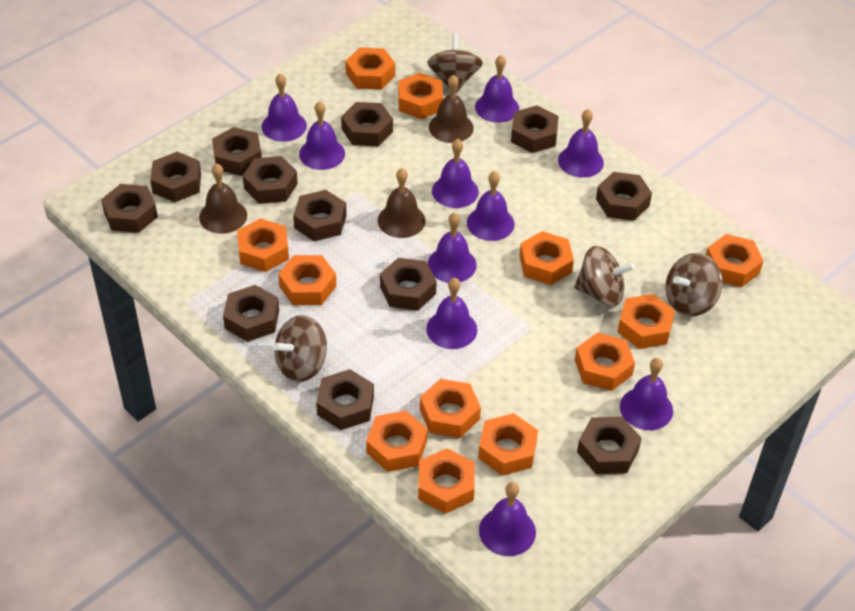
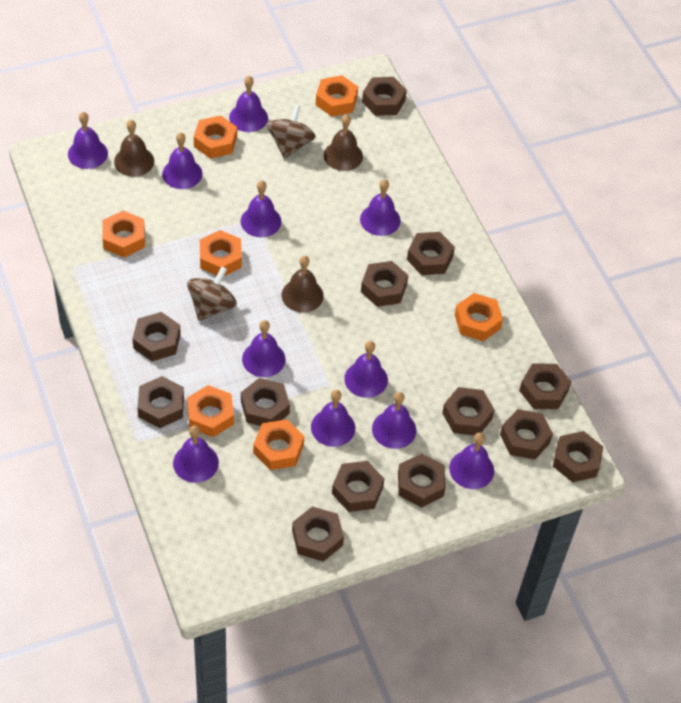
brown nut: [101,184,158,233] [150,152,201,202] [212,127,262,176] [223,285,279,342] [243,156,298,204] [293,190,347,241] [316,369,374,430] [341,102,393,146] [380,258,437,311] [511,106,559,153] [577,416,642,474] [596,172,652,221] = 12 -> [133,312,181,361] [137,376,184,428] [241,378,290,426] [292,506,344,562] [332,461,384,512] [361,261,408,307] [362,77,407,116] [398,453,446,507] [407,232,455,275] [442,387,495,436] [500,409,553,459] [519,363,571,409] [553,431,603,482] = 13
brown spinning top: [273,315,327,382] [427,33,483,94] [574,246,635,307] [666,253,723,316] = 4 -> [187,266,237,321] [267,105,316,159] = 2
orange nut: [237,218,289,272] [278,255,336,305] [345,48,395,90] [366,410,428,472] [398,73,443,119] [418,448,475,514] [420,379,481,438] [478,413,538,476] [519,231,574,285] [575,332,635,391] [618,294,675,349] [706,234,764,287] = 12 -> [102,211,145,258] [187,385,234,437] [194,115,237,159] [200,230,242,276] [253,419,304,470] [316,75,358,117] [455,293,503,341] = 7
purple bell: [262,73,307,142] [299,101,345,170] [426,278,477,349] [428,212,477,283] [432,139,479,208] [467,171,515,241] [475,55,519,123] [479,482,536,556] [558,109,604,178] [620,358,673,430] = 10 -> [68,112,108,169] [162,132,203,189] [173,425,219,483] [229,76,268,132] [241,181,282,237] [242,320,285,377] [311,390,355,447] [344,341,388,398] [360,179,401,236] [372,392,416,449] [449,433,494,489] = 11

